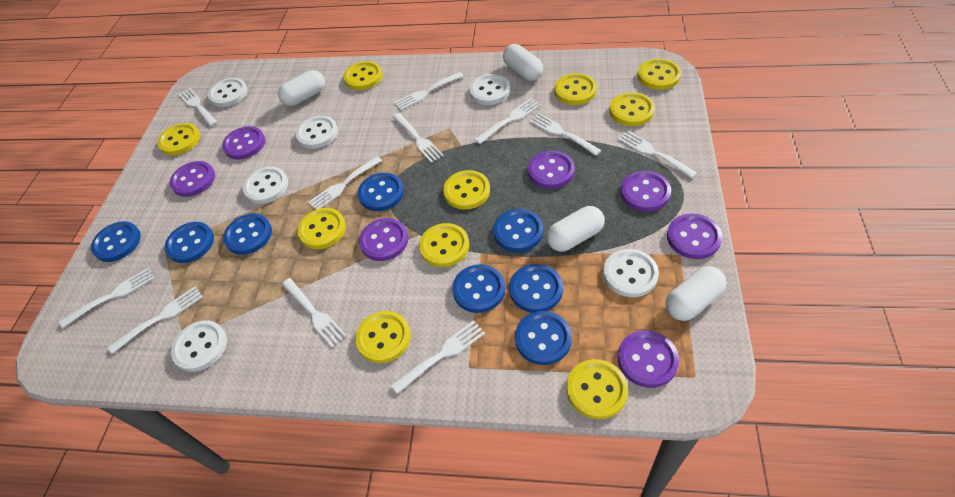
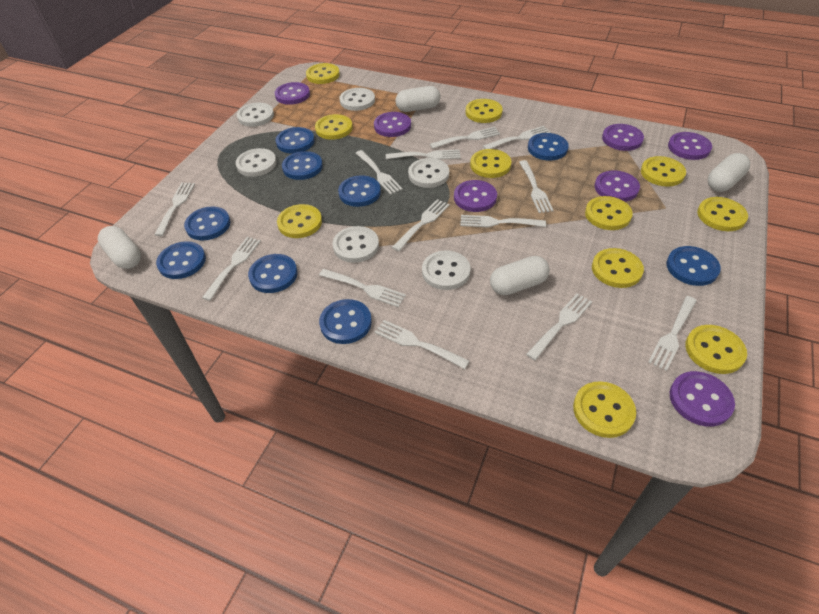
blue button: [91,221,141,262] [165,222,214,263] [223,214,272,255] [358,173,404,211] [452,264,505,313] [493,209,543,252] [509,264,563,313] [515,311,572,365] = 8 -> [156,241,206,279] [184,206,231,241] [248,254,298,293] [276,127,315,154] [282,151,323,180] [319,299,372,344] [338,175,381,207] [528,133,569,161] [667,246,721,286] = 9
white fork: [59,268,155,328] [108,286,203,354] [179,88,217,126] [282,278,347,347] [308,156,382,209] [391,320,485,394] [393,113,444,163] [394,72,464,111] [474,98,541,144] [529,113,602,156] [618,130,697,179] = 11 -> [155,183,195,236] [202,237,261,301] [319,269,406,307] [355,150,403,195] [375,320,469,369] [386,149,461,160] [392,199,450,251] [430,127,500,149] [460,215,546,227] [483,126,551,149] [519,160,554,213] [526,293,592,360] [648,296,697,371] = 13
yellow button: [157,123,200,155] [297,208,346,249] [343,61,383,90] [355,311,411,363] [419,223,469,267] [443,170,490,210] [554,73,597,105] [567,359,628,419] [610,92,655,126] [637,59,681,90] = 10 -> [277,204,322,238] [306,63,340,84] [315,114,353,140] [466,99,503,123] [470,149,511,178] [573,381,636,438] [585,196,633,230] [592,248,644,288] [641,156,686,187] [685,325,747,374] [697,197,748,231] = 11

